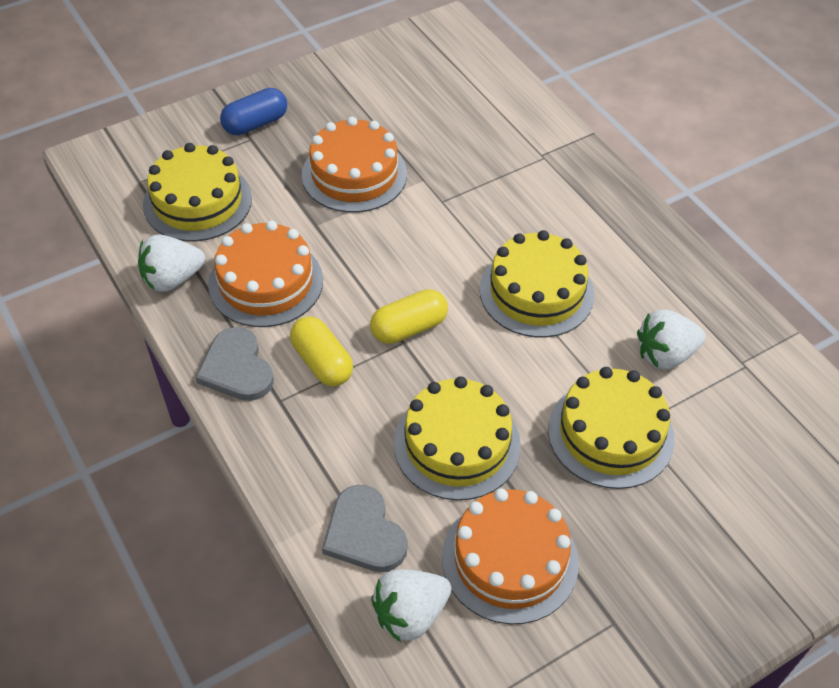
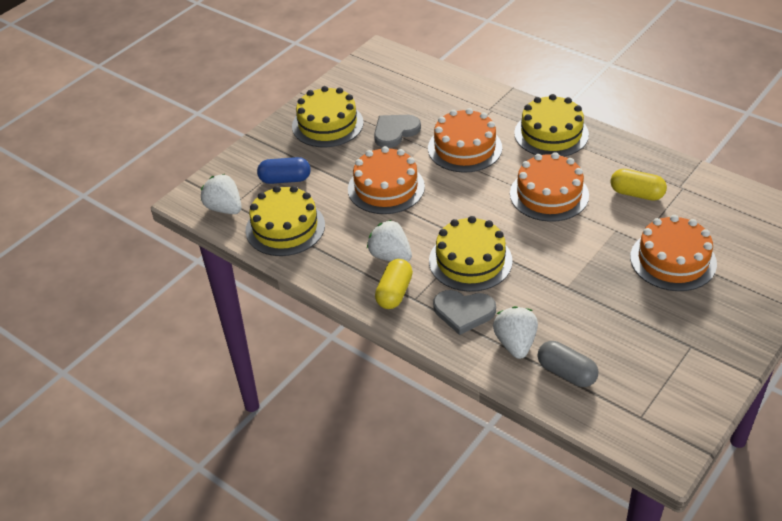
grey capsule: none = 0 -> [538,341,598,387] = 1
orange cake: [208,221,323,327] [302,117,407,213] [442,488,579,624] = 3 -> [348,146,425,214] [428,108,502,173] [510,152,589,222] [630,215,717,291] = 4

